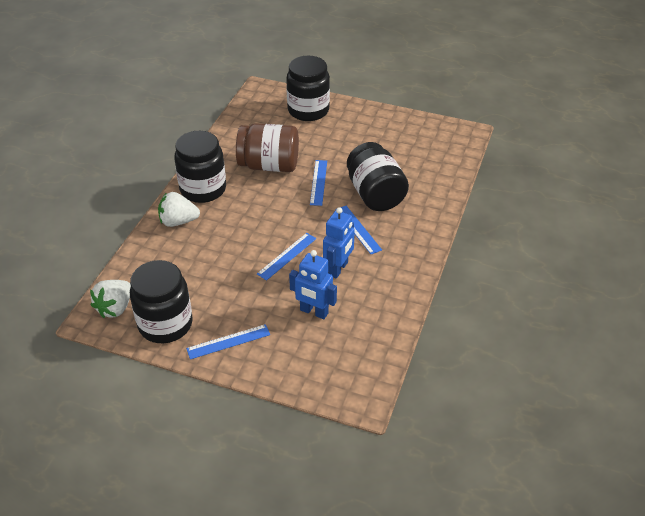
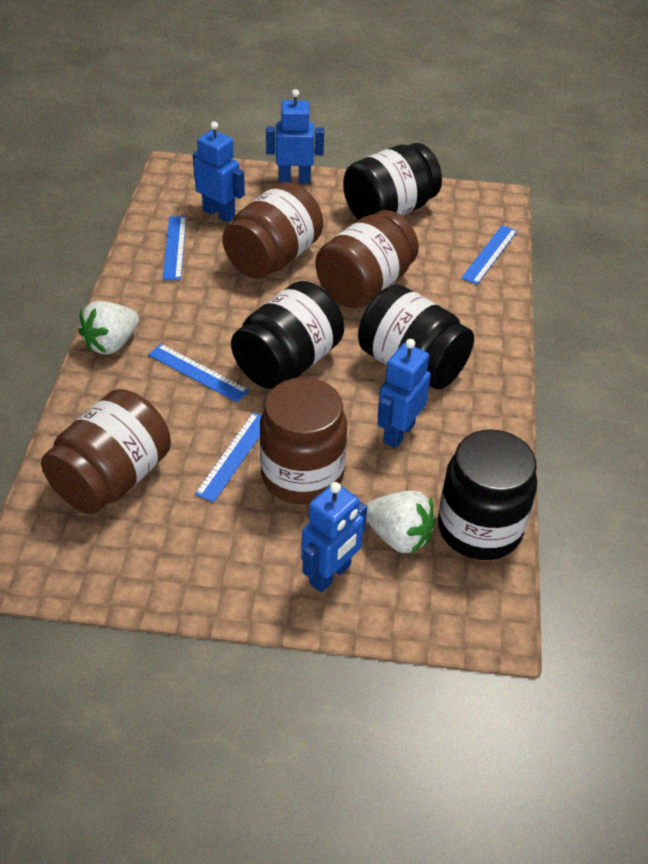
blue robot: [289,250,337,319] [323,207,355,279] = 2 -> [193,121,245,222] [266,89,324,184] [301,482,367,592] [377,339,431,448] = 4
brown jar: [236,123,299,172] = 1 -> [41,389,171,514] [222,182,323,279] [260,377,347,504] [316,210,419,308] = 4

